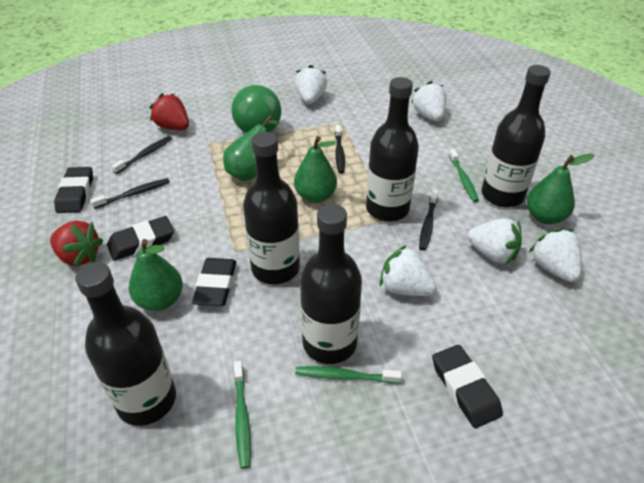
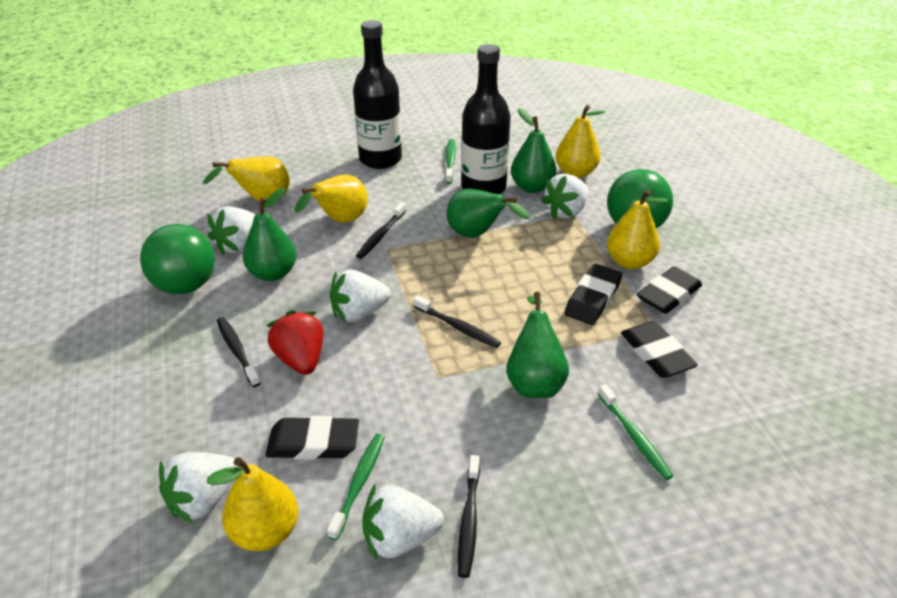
black bottle: [75,262,176,426] [243,132,300,284] [300,204,362,364] [366,77,419,222] [481,65,551,207] = 5 -> [353,20,402,169] [461,44,511,194] = 2
green ball: [232,85,281,133] = 1 -> [140,224,215,294] [607,169,673,229] = 2
red strawberry: [50,221,104,267] [150,93,189,130] = 2 -> [266,310,324,375] = 1
yellow pear: none = 0 -> [203,156,290,201] [207,457,298,551] [294,174,368,223] [556,105,605,178] [607,189,668,269] = 5

